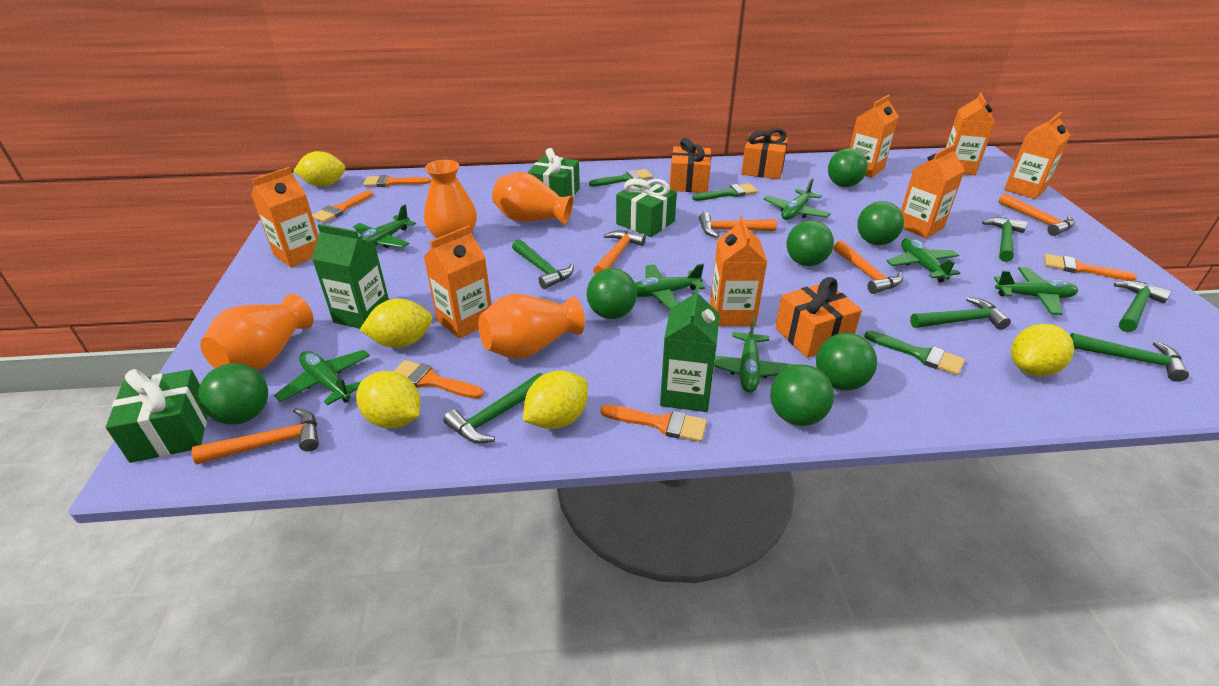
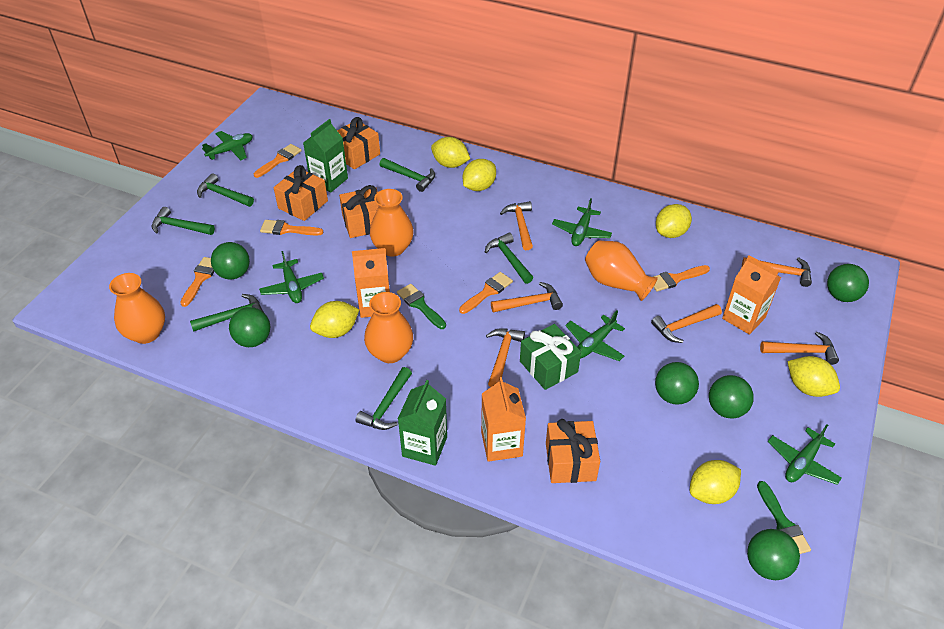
green ball: [198,364,268,425] [587,268,637,319] [770,364,834,426] [786,220,834,266] [816,333,877,391] [828,148,868,187] [857,201,904,245] = 7 -> [211,242,250,279] [229,307,270,347] [655,362,699,405] [709,375,754,419] [747,529,800,580] [827,264,869,302] = 6
green brush: [589,169,653,187] [692,183,758,201] [864,330,965,375] = 3 -> [397,284,446,329] [757,481,811,554] = 2
green gift: [106,369,208,463] [528,148,580,197] [616,178,677,237] = 3 -> [520,324,581,390] = 1
green plane: [274,350,370,406] [353,205,416,248] [635,264,705,309] [714,317,796,393] [764,179,831,220] [887,238,960,283] [994,267,1078,315] = 7 -> [202,131,253,160] [259,251,324,303] [552,198,612,246] [565,311,625,361] [768,424,842,485] = 5
orange carton: [251,167,319,267] [424,225,492,339] [710,216,767,326] [850,95,899,178] [901,144,965,238] [946,92,995,175] [1004,112,1070,199] = 7 -> [352,248,390,318] [481,377,526,462] [722,255,781,335] = 3
orange gift: [670,138,711,193] [741,128,788,179] [775,277,862,358] = 3 -> [274,165,328,221] [337,117,380,169] [339,185,379,238] [546,419,600,483] = 4
orange hammer: [191,408,319,464] [593,230,646,274] [699,212,777,237] [834,240,903,294] [998,193,1075,236] = 5 -> [486,329,525,387] [491,282,563,312] [500,201,533,250] [651,304,722,343] [742,257,812,287] [760,332,839,365] = 6
yellow lemon: [293,151,345,187] [356,371,420,428] [360,299,433,348] [523,370,588,429] [1011,324,1074,376] = 5 -> [310,301,360,338] [431,137,470,168] [463,159,496,191] [656,204,692,238] [690,460,741,504] [787,356,840,397] = 6

